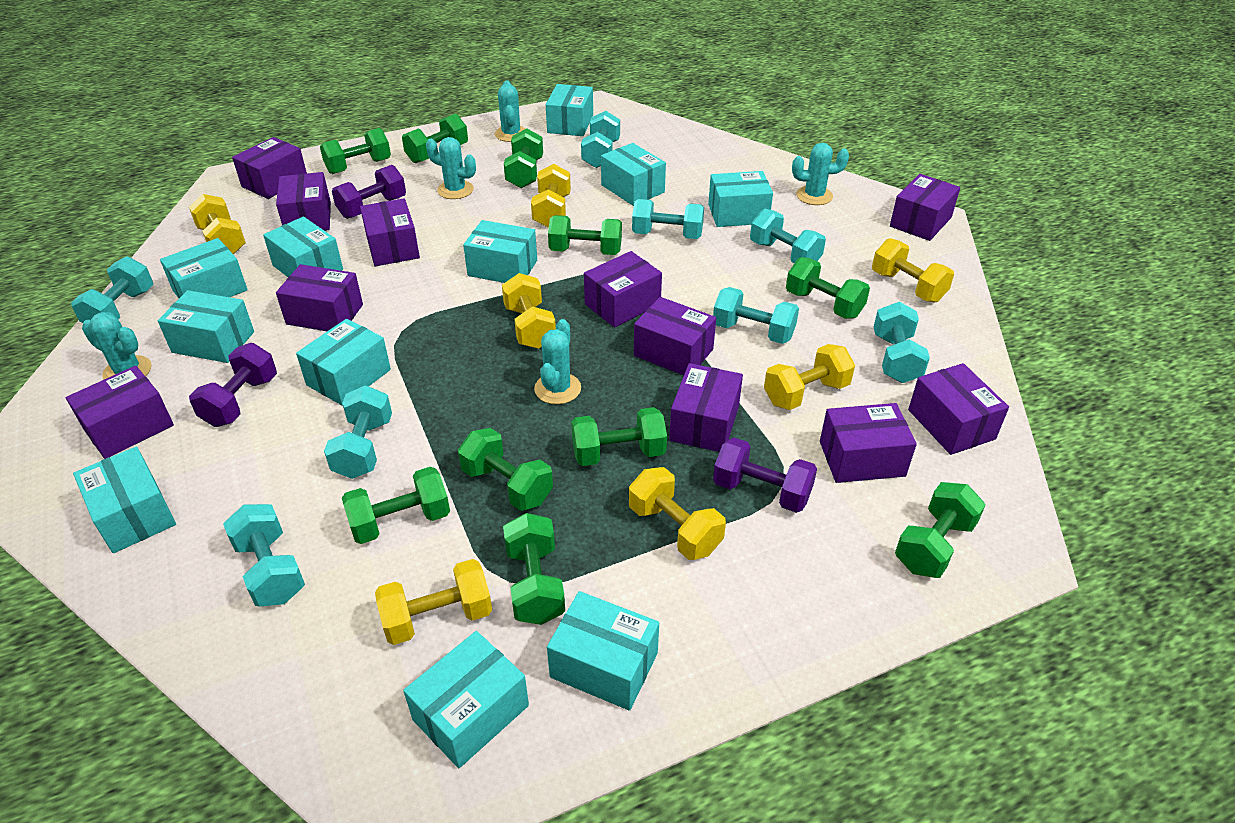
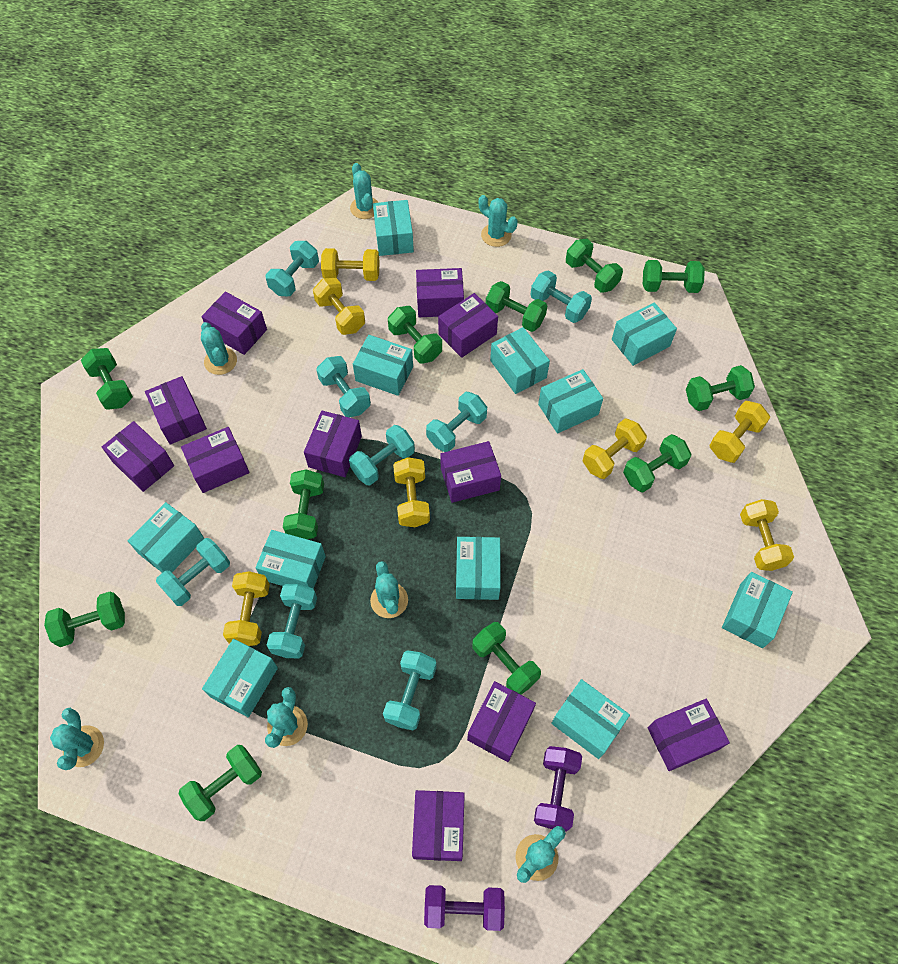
green dumbbell: [320,128,391,174] [342,467,450,544] [402,114,468,163] [458,428,553,511] [503,513,565,625] [504,128,543,188] [548,215,622,255] [571,407,667,466] [786,257,870,319] [895,482,986,578] = 10 -> [44,591,125,647] [81,348,133,410] [179,745,262,821] [283,469,324,539] [388,306,442,364] [472,622,541,695] [486,281,547,332] [566,239,623,293] [623,434,691,492] [643,260,705,293] [686,365,755,411] = 11
purple dumbbell: [189,343,277,427] [332,165,406,219] [713,438,817,513] = 3 -> [424,885,505,931] [534,746,582,832] = 2
turquoise cactus: [82,312,152,380] [426,137,476,199] [495,80,525,142] [534,319,581,404] [792,143,849,205] = 5 -> [50,708,104,770] [201,322,237,375] [265,687,308,748] [350,163,379,219] [370,561,408,618] [479,195,517,247] [516,826,566,883] = 7

